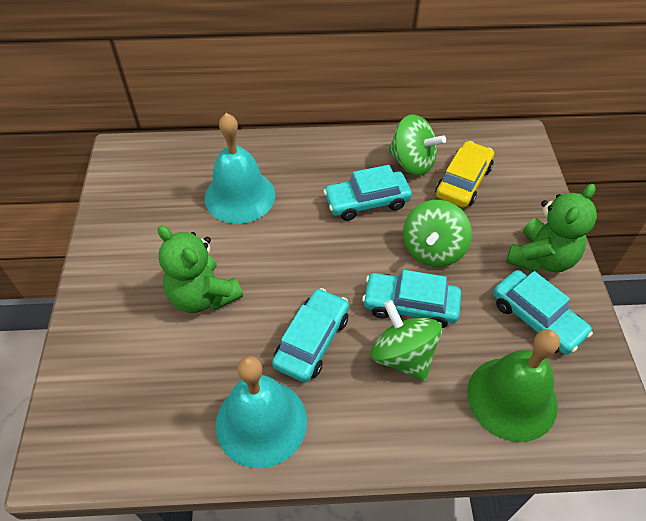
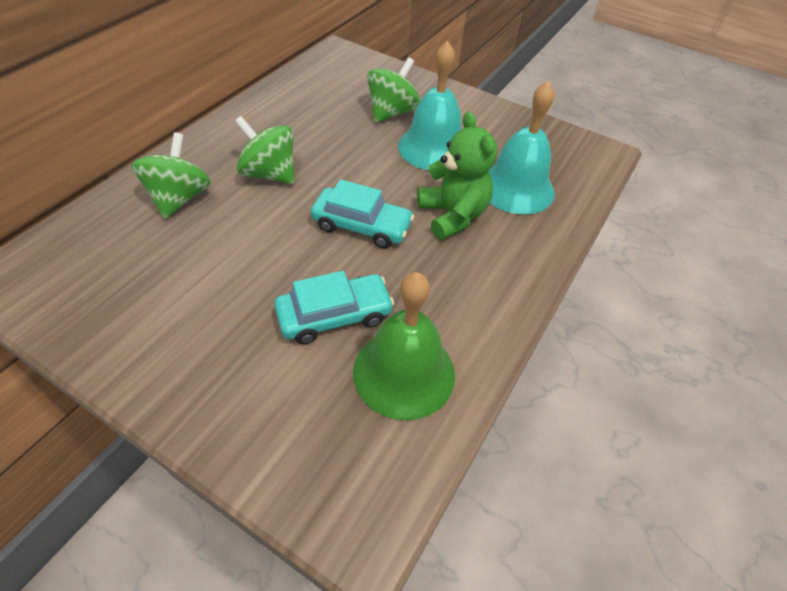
green teddy bear: [158,225,243,313] [506,184,597,273] = 2 -> [417,112,497,240] = 1
turquoise car: [272,288,349,382] [323,165,412,221] [362,270,461,328] [493,270,593,355] = 4 -> [274,271,394,344] [311,179,414,248] = 2
yellow car: [436,141,494,207] = 1 -> none = 0

